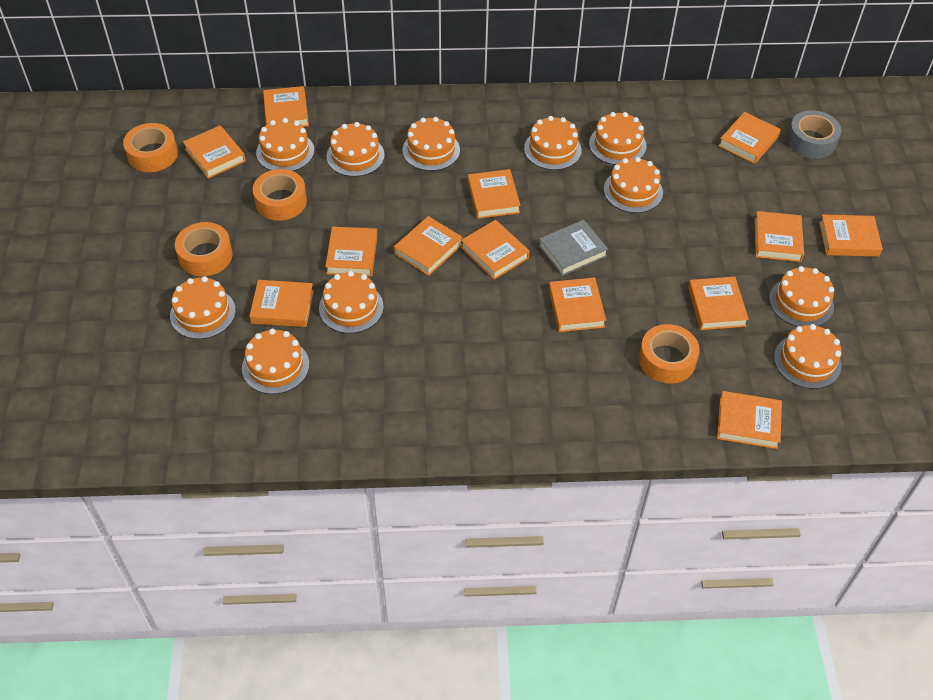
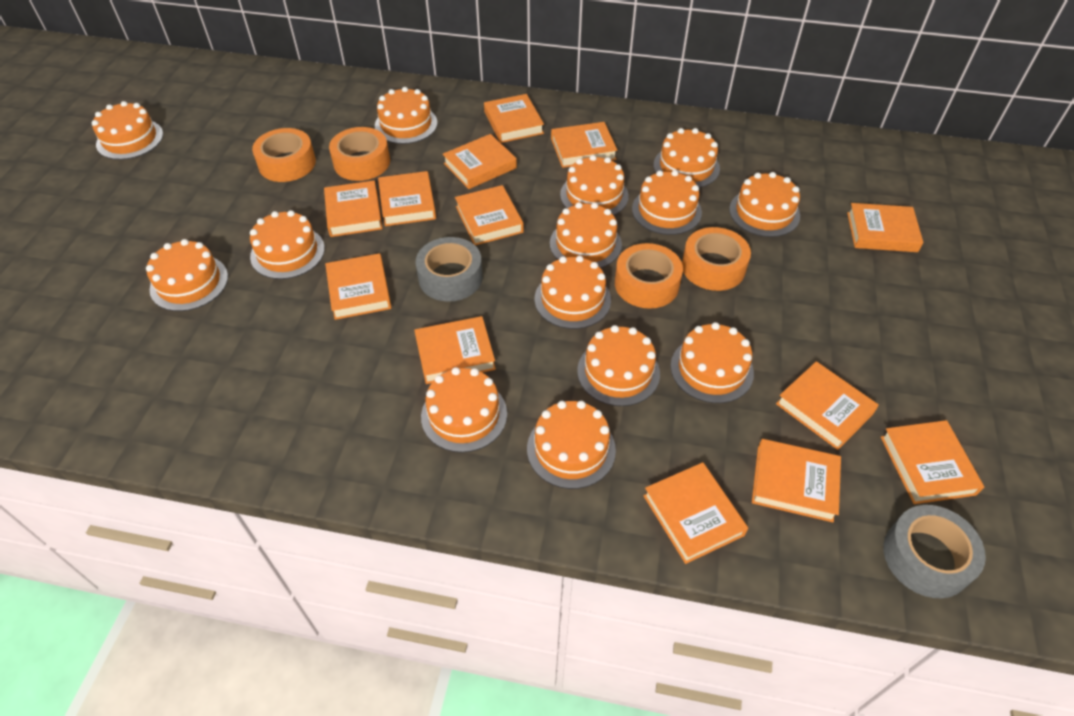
grey book: [539,220,608,276] = 1 -> none = 0
grey tape: [787,110,841,159] = 1 -> [416,237,483,302] [883,505,986,598] = 2
orange cake: [170,276,236,339] [242,329,309,394] [256,118,314,171] [319,271,384,333] [326,122,385,177] [402,117,460,171] [524,116,582,170] [589,112,647,165] [604,157,663,213] [769,266,834,327] [774,324,842,389] = 11 -> [92,101,163,160] [146,239,228,311] [250,210,325,279] [375,87,438,144] [421,367,507,453] [527,401,616,489] [534,256,611,329] [550,202,622,268] [560,155,629,215] [577,325,660,406] [632,170,702,235] [654,128,720,188] [671,322,754,403] [729,172,800,237] = 14

